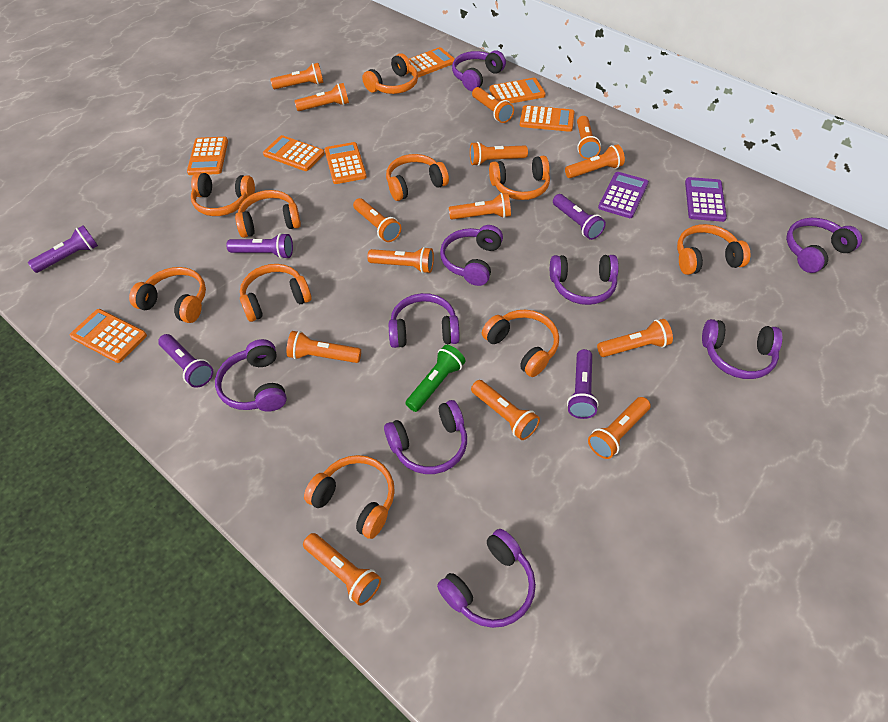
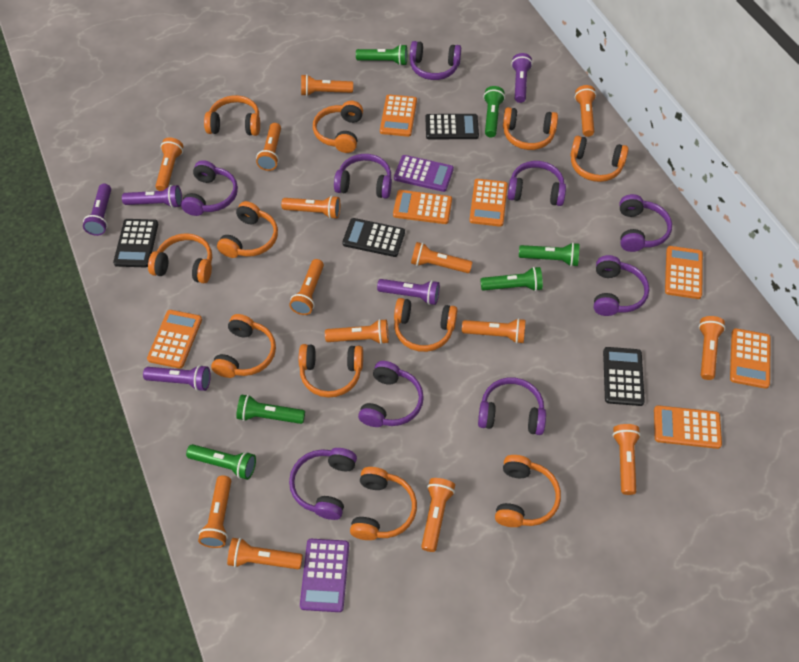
black calculator: none = 0 -> [113,219,158,268] [342,218,405,257] [426,114,479,139] [603,347,645,406] = 4
green flashlight: [405,345,466,412] = 1 -> [186,444,256,480] [236,394,305,424] [356,44,408,66] [480,267,543,291] [483,86,505,137] [519,242,580,267] = 6
orange headphones: [129,267,206,323] [191,173,255,216] [235,190,301,238] [240,264,312,322] [304,455,395,539] [362,53,418,94] [386,154,449,201] [482,310,559,377] [489,156,550,200] [677,224,750,275] = 10 -> [148,233,212,283] [204,95,260,136] [211,314,276,378] [217,201,278,258] [299,344,363,398] [313,101,363,153] [350,467,417,540] [394,298,458,352] [495,455,561,527] [503,107,558,150] [570,136,629,182] = 11

